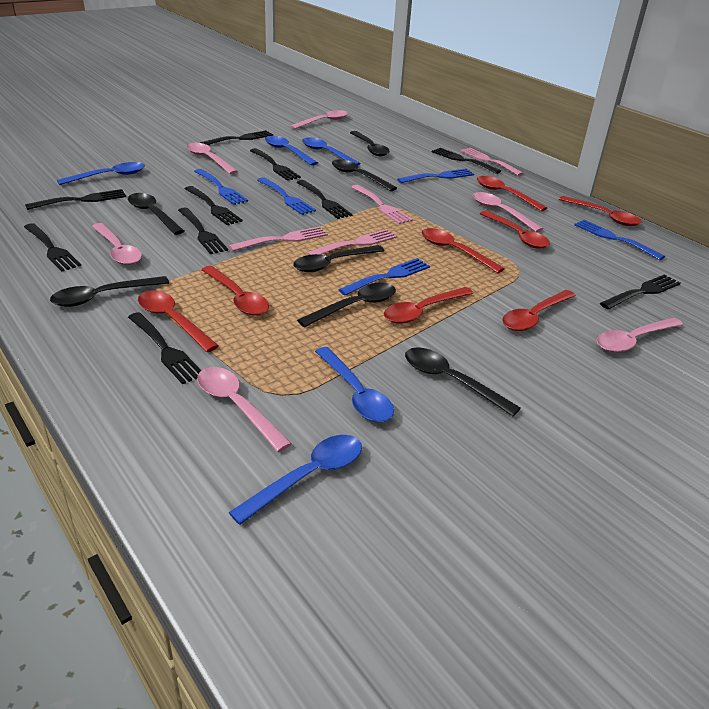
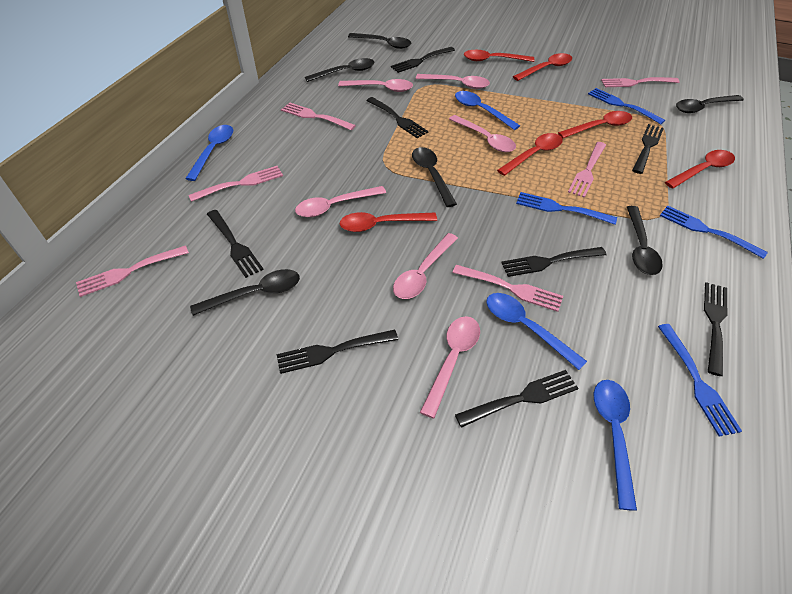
black fork: [24,223,81,272] [25,189,126,210] [128,312,202,384] [178,208,228,254] [185,186,243,225] [200,130,273,145] [250,148,301,181] [297,180,352,219] [432,148,501,174] [600,274,680,310] = 10 -> [207,210,264,278] [277,330,398,374] [366,97,429,138] [391,47,455,73] [455,370,578,428] [501,247,606,277] [632,124,664,174] [704,282,727,376] = 8
black spoon: [50,276,169,307] [128,193,184,235] [293,245,385,272] [297,283,396,328] [332,159,397,191] [350,131,390,156] [405,347,521,416] = 7 -> [190,269,300,316] [305,58,375,82] [348,33,411,49] [412,147,457,207] [627,206,663,275] [676,95,744,113] = 6
blue fork: [194,169,248,205] [257,177,316,215] [338,258,430,296] [397,169,474,183] [574,220,665,260] = 5 -> [516,192,617,225] [588,88,665,124] [658,324,742,437] [660,205,768,259] = 4
blue spoon: [57,162,145,185] [229,435,362,525] [265,136,318,166] [302,137,361,165] [315,347,394,422] = 5 -> [185,125,233,181] [455,91,520,130] [486,293,587,370] [594,380,637,511] = 4
pink fork: [229,226,328,251] [307,229,397,255] [351,185,413,224] [460,148,524,176] = 4 -> [76,245,189,297] [189,166,283,202] [281,102,356,130] [453,265,563,312] [568,142,606,198] [601,77,680,87] = 6
red spoon: [138,290,219,352] [201,266,269,315] [384,287,473,324] [422,228,505,273] [477,176,547,211] [480,211,550,249] [502,290,576,331] [559,196,642,226] = 8 -> [340,212,437,232] [464,50,534,62] [497,133,563,176] [513,53,572,81] [558,111,632,138] [665,150,735,189] = 6

